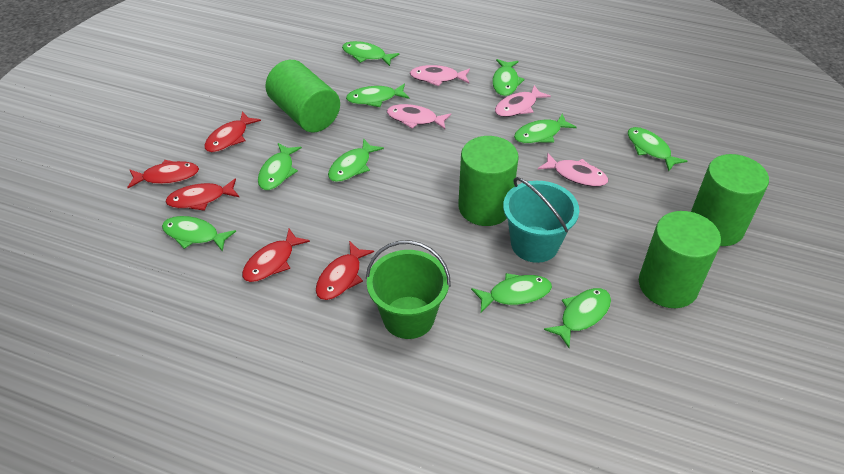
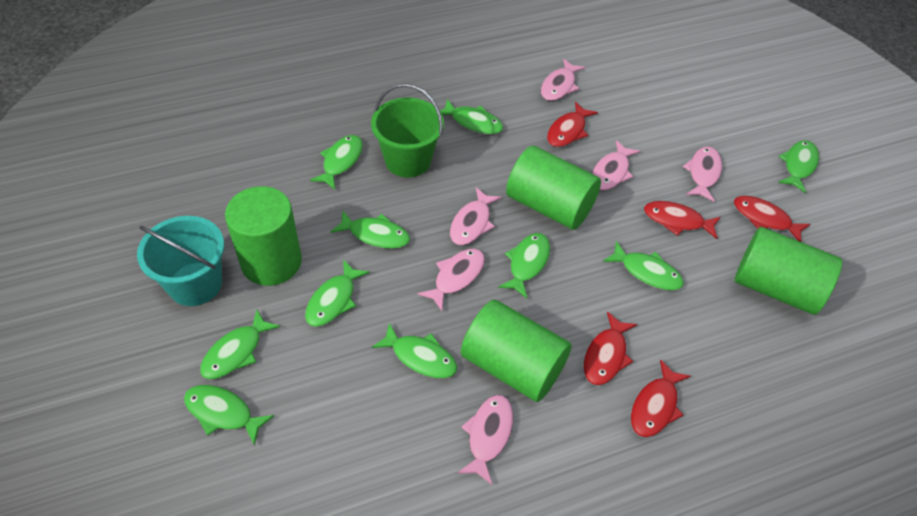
pink fish: [387,104,451,129] [410,65,470,87] [495,85,551,117] [538,153,608,187] = 4 -> [418,249,485,311] [450,187,502,245] [457,395,513,485] [541,59,586,101] [592,140,640,191] [683,147,722,202] = 6

